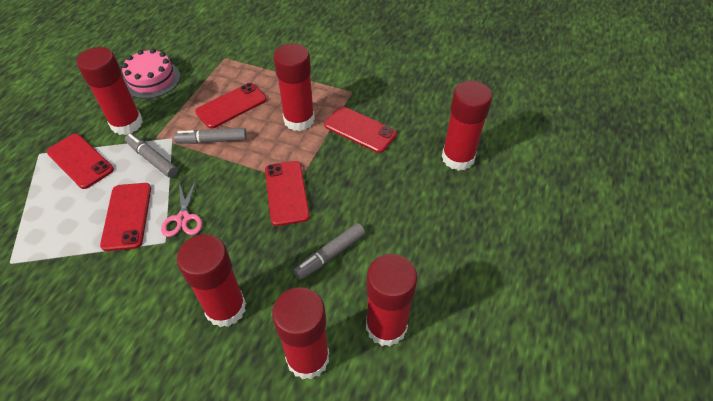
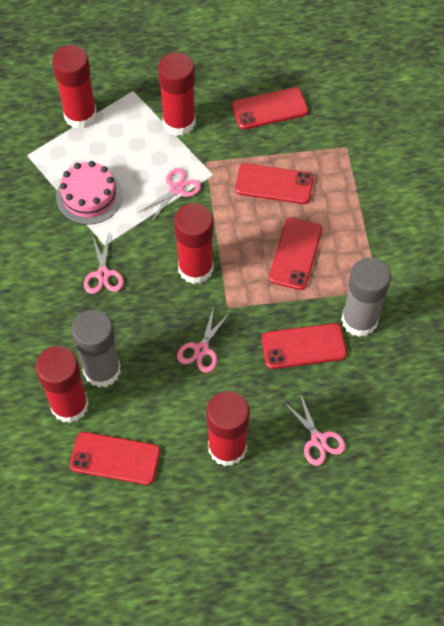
grey glue stick: none = 0 -> [71,310,121,388] [341,257,391,337] = 2
grey marker: [125,134,178,178] [174,128,247,144] [293,223,365,280] = 3 -> none = 0
pink scissors: [161,180,202,237] = 1 -> [84,234,124,294] [139,168,201,221] [177,306,230,373] [284,394,346,466] = 4
red glue stick: [77,47,143,135] [177,234,246,327] [272,287,329,380] [273,43,315,131] [366,254,417,346] [442,81,492,171] = 6 -> [36,346,89,423] [52,45,97,129] [158,52,196,136] [174,203,214,284] [206,391,250,466] = 5

